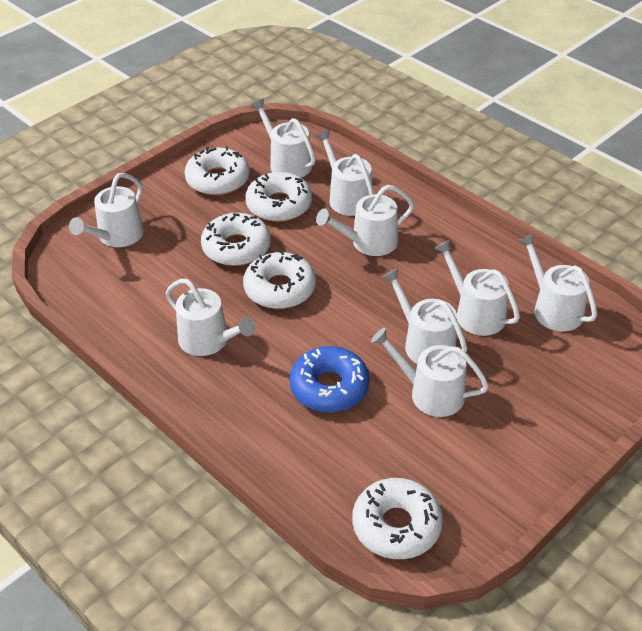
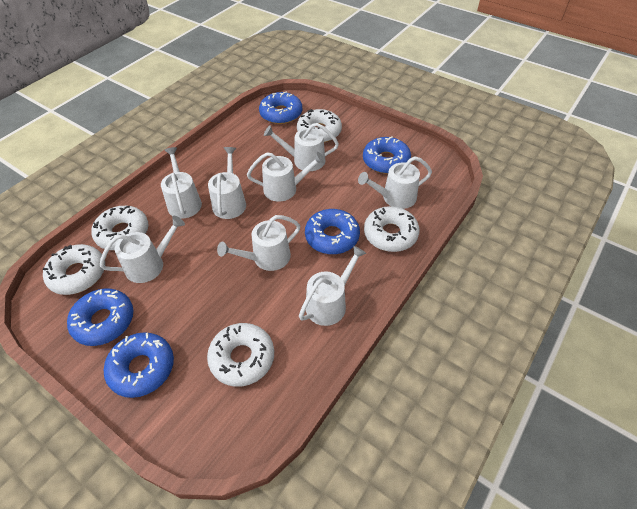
blue donut: [289,346,370,412] = 1 -> [67,288,134,346] [104,332,174,398] [259,91,302,124] [305,209,360,254] [363,136,411,174] = 5
white watering can: [69,173,144,247] [166,279,255,356] [250,98,316,177] [316,129,374,216] [316,185,414,256] [371,328,489,417] [382,268,467,364] [434,240,520,336] [518,233,597,331] = 9 -> [100,216,185,283] [161,147,202,219] [208,147,246,219] [217,215,301,271] [247,152,325,202] [264,123,339,171] [299,246,367,326] [358,156,432,209] = 8

